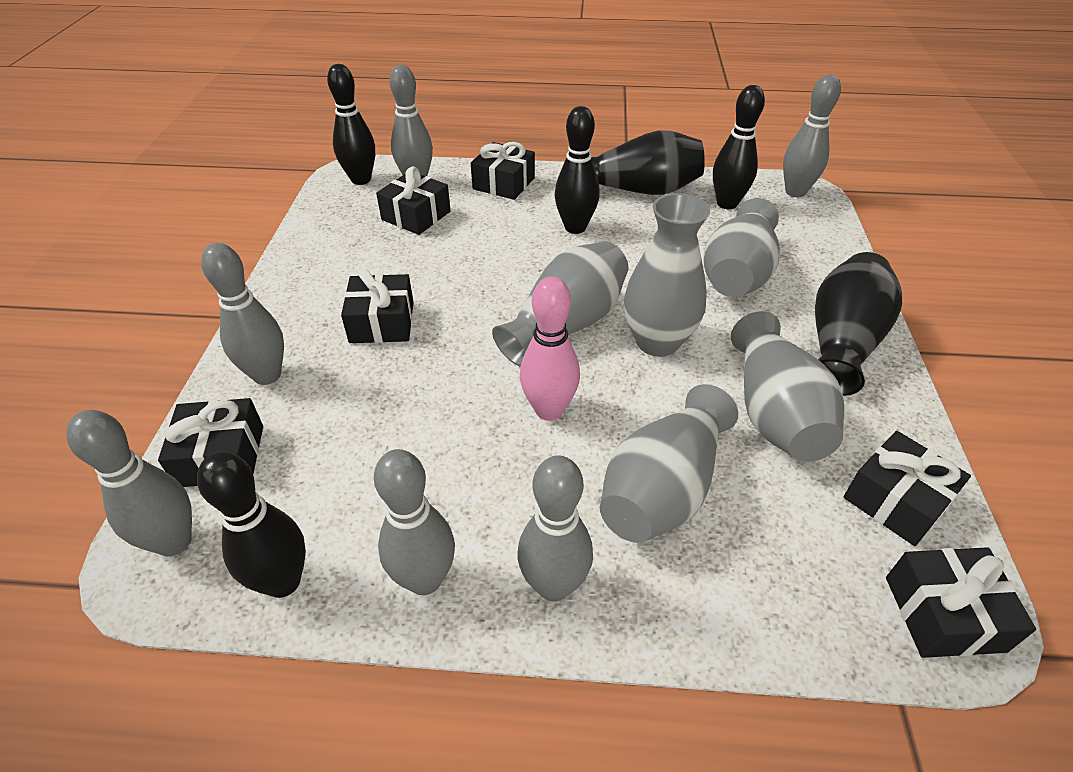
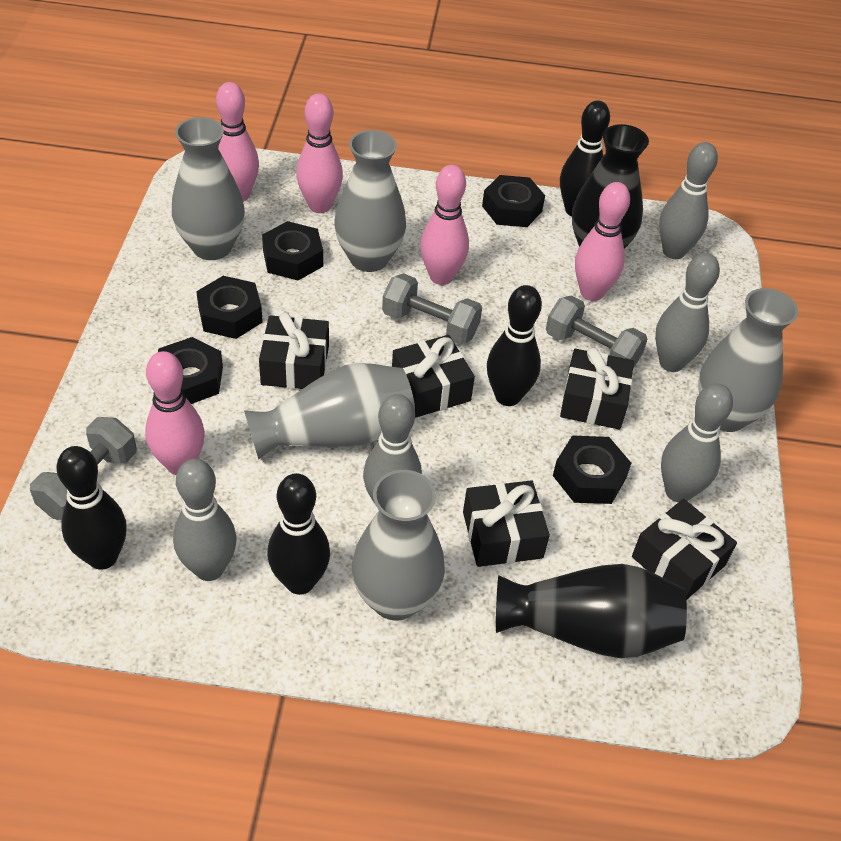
black gift: [158,398,263,487] [341,269,414,343] [376,166,451,235] [471,142,535,200] [844,431,971,546] [886,547,1036,658] = 6 -> [259,312,329,389] [392,335,475,418] [463,480,550,567] [560,348,634,430] [632,499,737,600] = 5
black nut: none = 0 -> [158,337,223,404] [196,276,263,339] [262,221,323,280] [482,175,545,227] [553,436,631,504] = 5
grey bowling pin: [66,410,192,557] [201,243,284,385] [374,449,455,595] [389,65,433,176] [518,456,593,601] [783,74,841,197] = 6 -> [173,459,237,581] [363,394,422,510] [655,253,720,372] [659,142,718,259] [661,383,733,502] = 5
grey dumbbell: none = 0 -> [30,417,136,520] [382,273,482,345] [546,295,647,368] = 3
pink bowling pin: [520,277,580,421] = 1 -> [145,351,205,475] [216,82,259,202] [296,93,343,213] [420,165,469,285] [575,182,630,301] = 5

